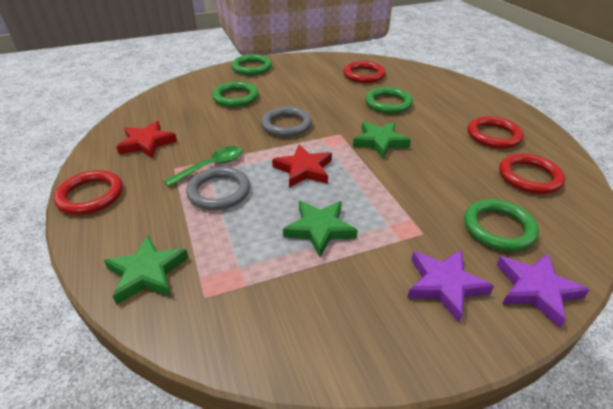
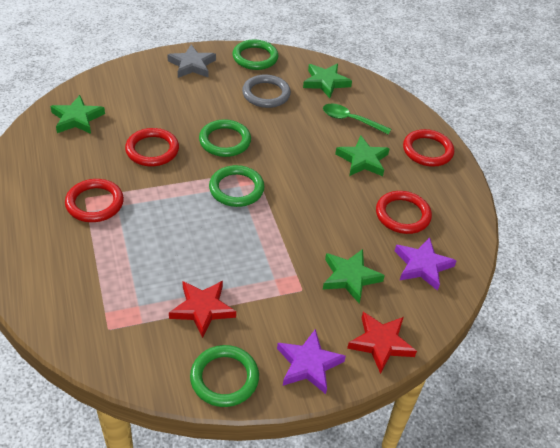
green star: [104,235,189,305] [283,201,358,257] [353,121,411,158] = 3 -> [50,95,105,134] [303,64,352,98] [323,249,385,303] [335,135,390,176] = 4
grey ring: [186,167,250,210] [261,107,312,137] = 2 -> [242,75,291,108] = 1
grey star: none = 0 -> [167,45,216,78] = 1

